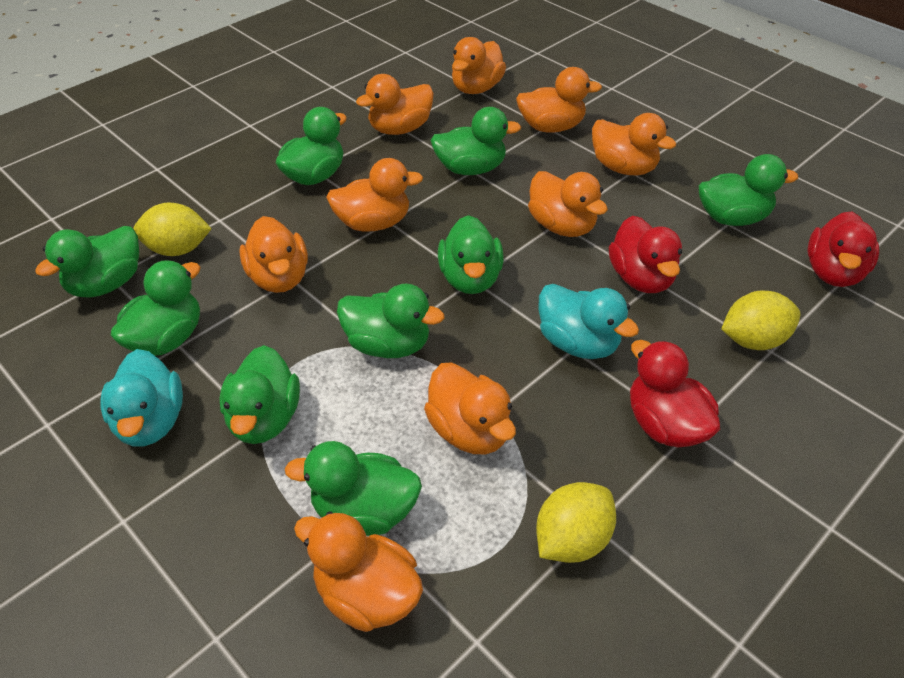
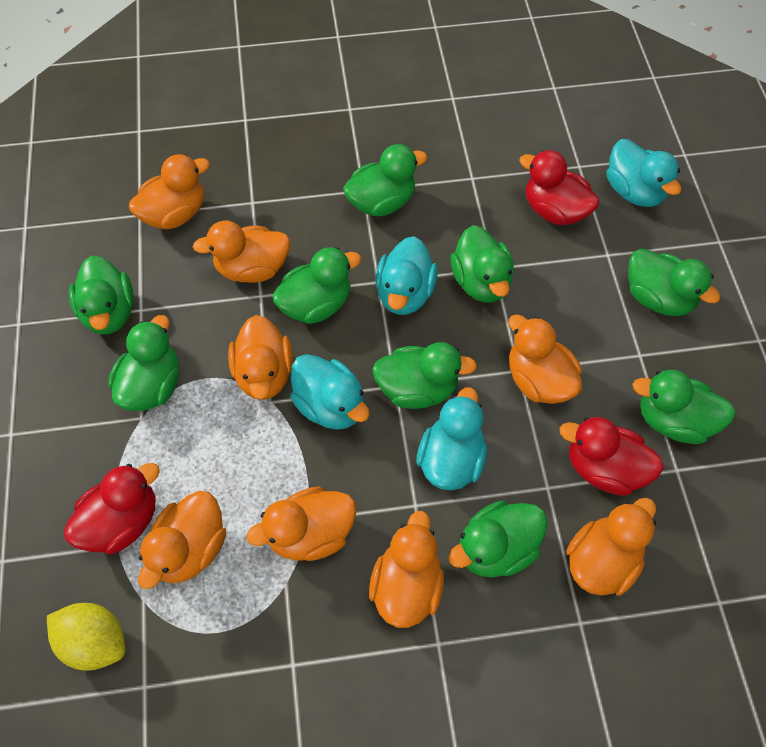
orange duck: [239,216,308,293] [294,511,423,632] [326,158,423,232] [356,74,434,135] [424,362,516,454] [452,37,506,94] [516,67,602,133] [528,171,608,237] [592,113,676,176] = 9 -> [129,154,210,229] [138,491,226,589] [193,221,290,283] [228,315,293,400] [247,486,356,561] [369,511,444,628] [509,314,582,404] [566,498,656,596] = 8
turquoise duck: [100,349,183,447] [538,284,639,359] = 2 -> [290,354,370,430] [375,236,438,315] [417,387,487,490] [607,139,681,207] = 4
yellow lemon: [133,202,212,256] [536,482,616,563] [721,290,800,350] = 3 -> [47,603,125,671] = 1

